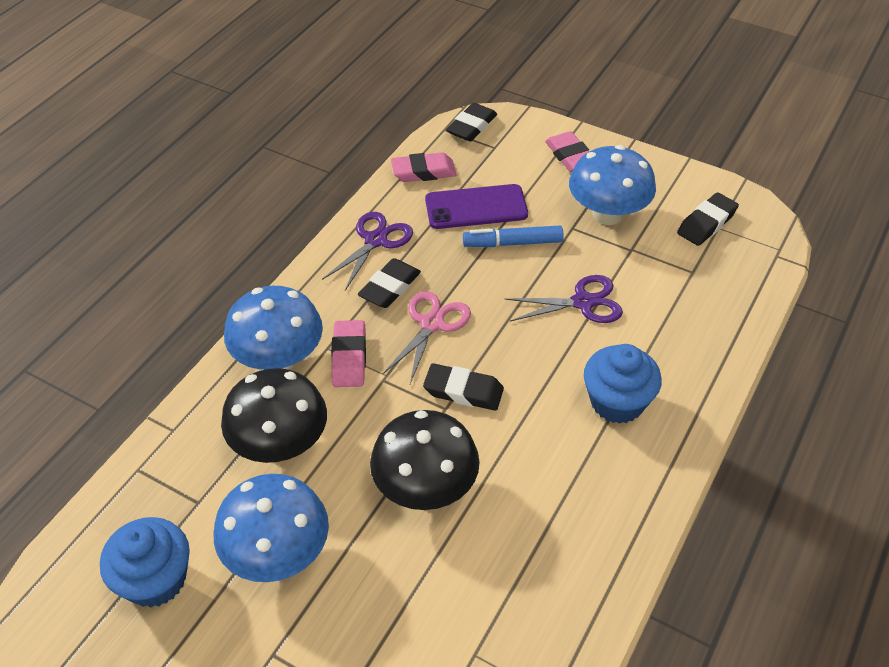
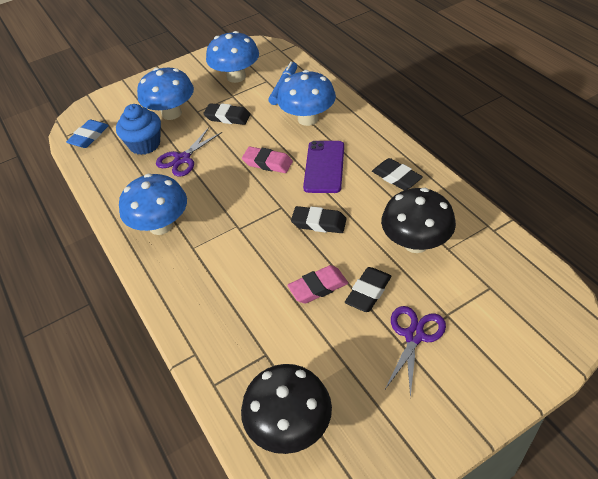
blue cupcake: [100,517,190,608] [584,344,662,424] = 2 -> [116,104,161,155] = 1
blue eraser: none = 0 -> [66,120,109,148] = 1
blue mushroom: [214,474,329,582] [224,286,323,370] [569,145,656,225] = 3 -> [119,174,187,235] [137,68,194,120] [206,31,259,83] [277,70,336,126] = 4
pink eraser: [331,320,366,387] [391,152,457,182] [545,131,589,172] = 3 -> [242,147,293,173] [287,265,348,304] = 2
pink scissors: [383,291,471,384] = 1 -> none = 0

